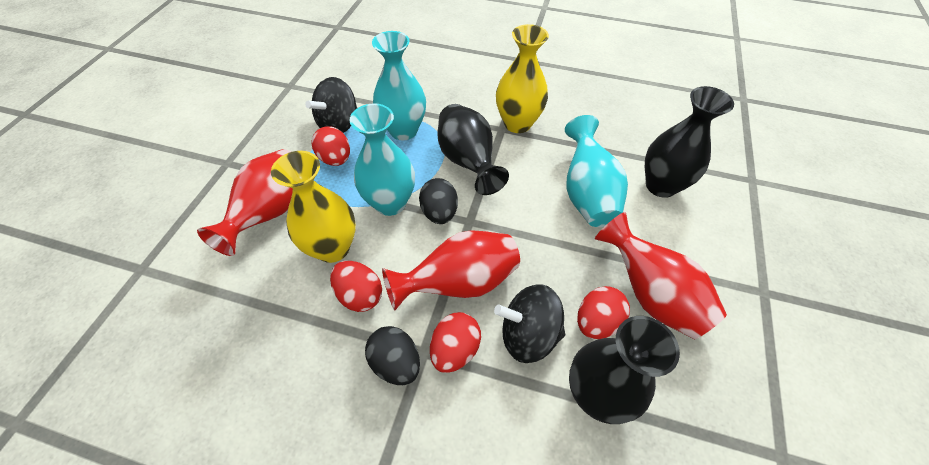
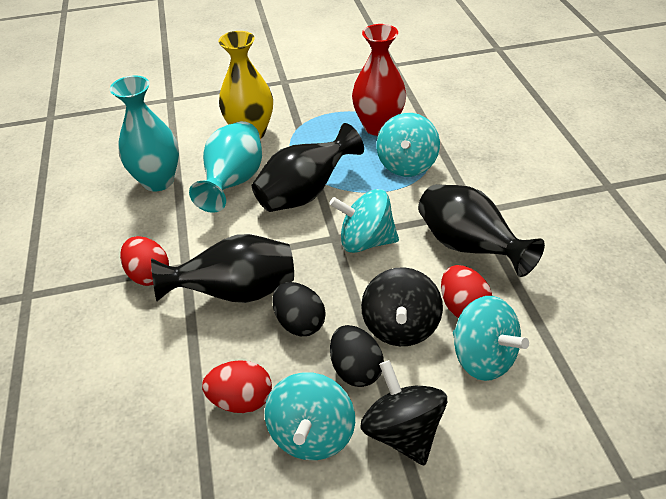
red egg: [311,126,350,166] [330,261,382,312] [430,312,481,373] [577,286,630,339] = 4 -> [120,236,169,286] [202,360,272,413] [441,265,492,318] = 3
red vase: [197,149,293,256] [382,230,520,310] [595,212,727,339] = 3 -> [352,24,406,136] = 1
turquoise spinning top: none = 0 -> [264,372,355,460] [329,189,399,253] [377,113,440,177] [453,296,529,381] = 4
turquoise vase: [349,103,415,216] [372,31,426,140] [565,115,628,227] = 3 -> [110,75,179,192] [189,121,262,213] = 2
yellow vase: [271,151,356,263] [496,24,549,133] = 2 -> [218,31,273,139] = 1

